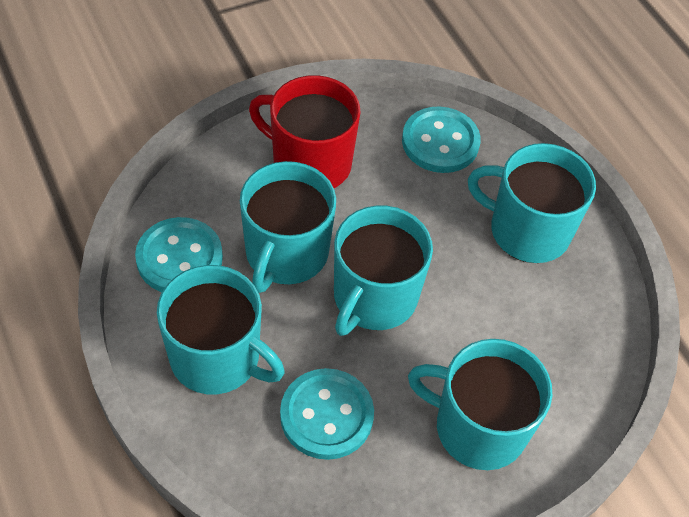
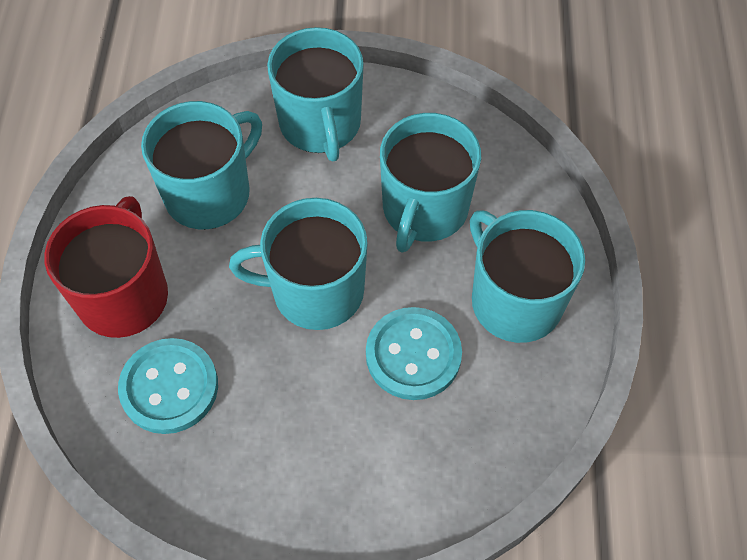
turquoise button: [135,217,223,292] [280,368,374,460] [402,106,481,173] = 3 -> [118,338,218,434] [366,307,462,400] = 2

